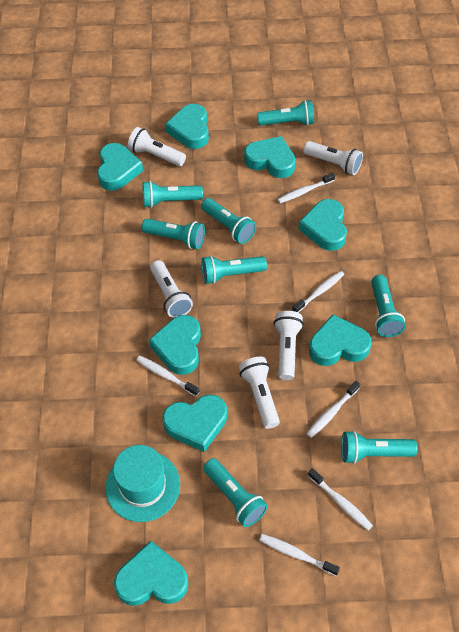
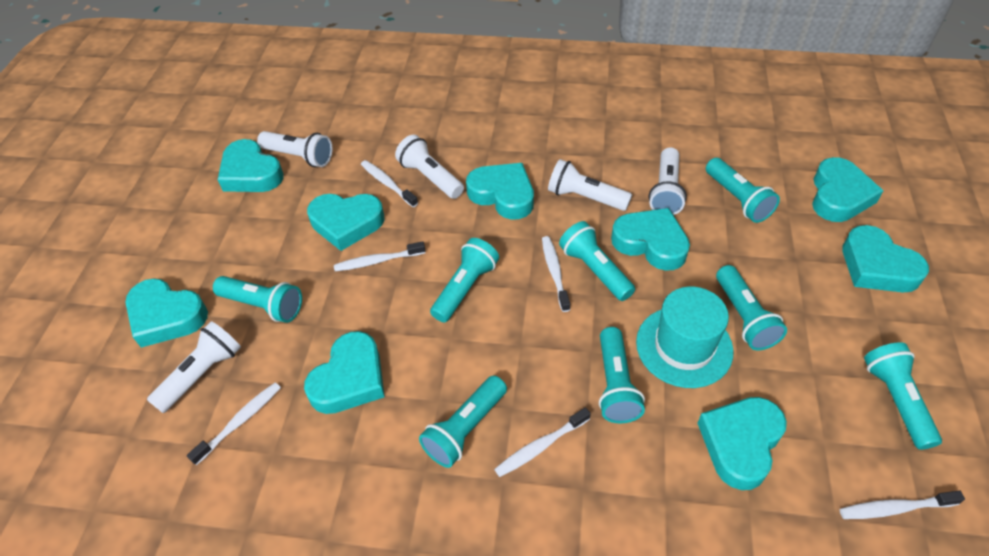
turquoise heart: [97,143,143,191] [114,541,188,606] [149,315,201,375] [163,395,227,452] [165,104,209,149] [244,136,296,178] [299,199,347,251] [309,314,372,366] = 8 -> [125,278,208,347] [218,139,284,192] [304,331,385,414] [307,194,385,251] [466,163,534,219] [611,208,690,271] [697,397,787,490] [812,157,883,222] [842,225,929,292] = 9

